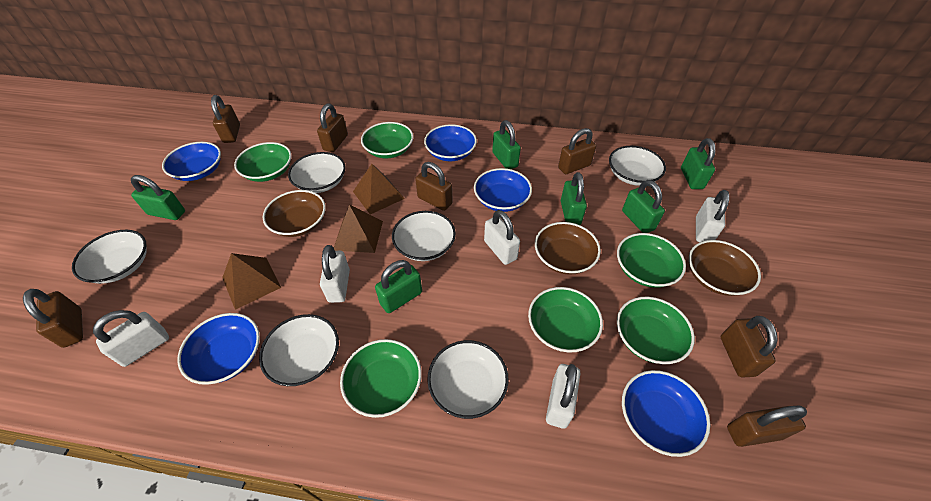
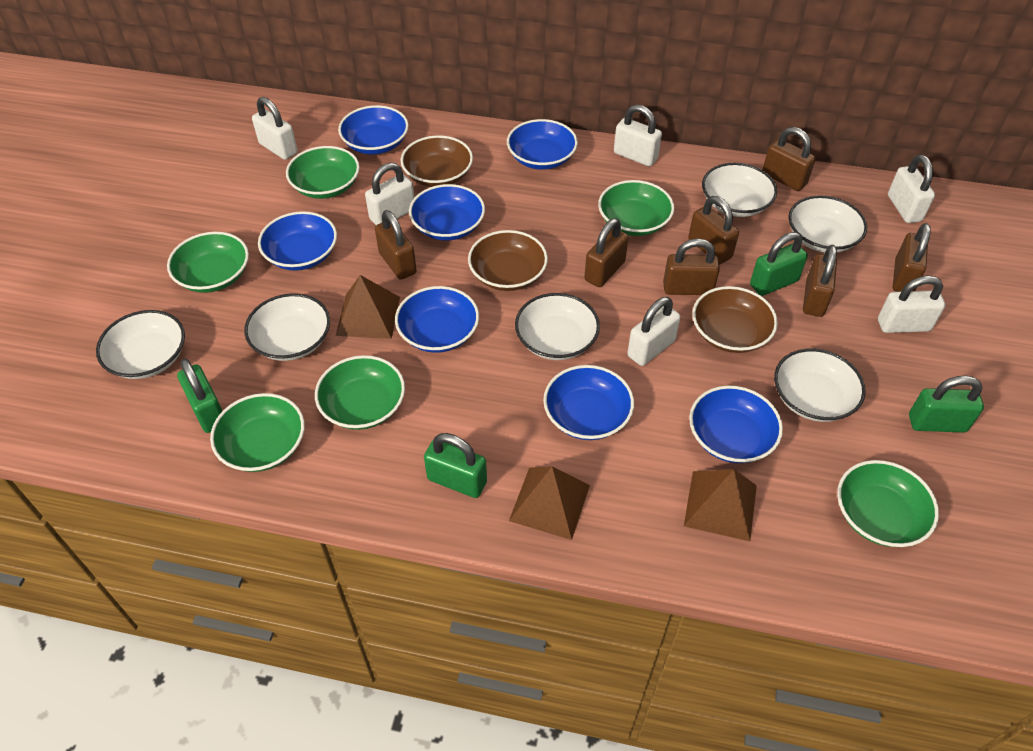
blue bowl: [162,142,221,181] [177,313,260,385] [424,124,477,161] [474,168,532,212] [622,370,710,457] = 5 -> [258,211,337,271] [338,105,409,155] [395,286,479,353] [409,184,485,241] [507,119,578,170] [543,365,634,440] [689,386,783,463] = 7
green padlock: [131,175,185,220] [375,260,422,313] [492,120,521,169] [561,172,587,225] [622,180,665,233] [681,138,716,189] = 6 -> [177,358,222,433] [424,433,487,498] [750,232,808,296] [909,375,984,433] = 4
white padlock: [93,310,169,367] [320,245,350,303] [484,210,520,265] [546,364,581,429] [696,190,730,242] = 5 -> [252,97,298,160] [365,162,414,225] [614,105,662,166] [627,297,680,366] [878,276,945,333] [888,155,935,223] = 6

